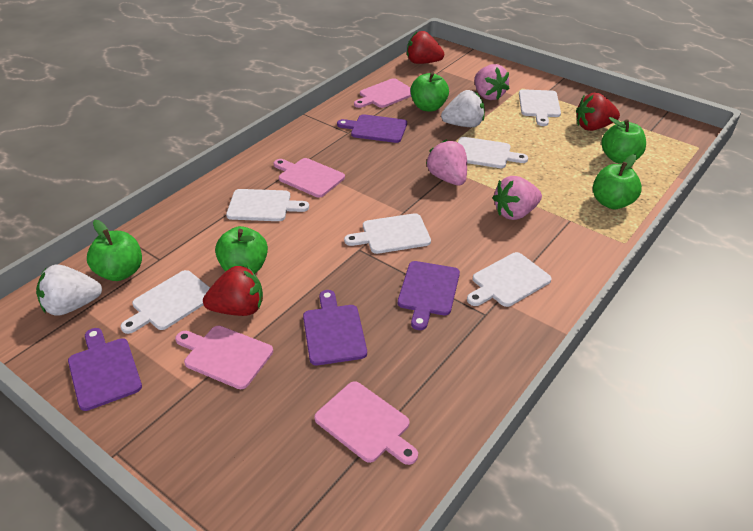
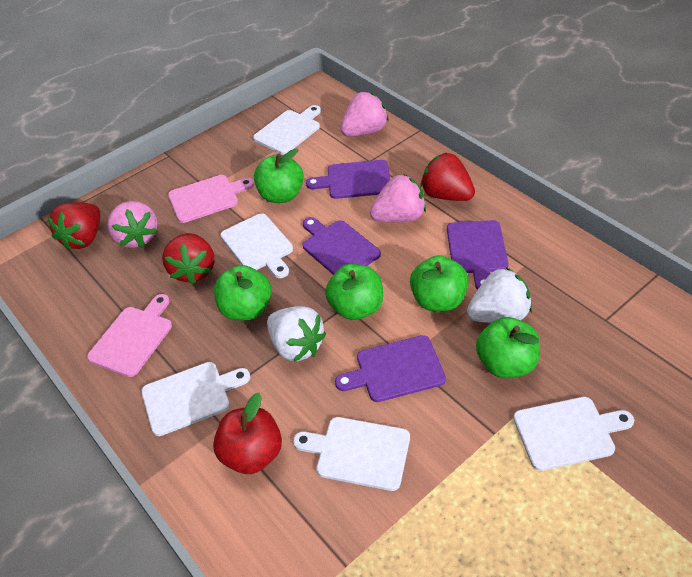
pink cutting board: [175,326,273,389] [274,158,345,197] [314,381,418,465] [354,78,411,108] = 4 -> [87,294,172,377] [168,175,254,223] = 2
red apple: none = 0 -> [213,393,282,474] = 1
white cutting board: [121,270,210,334] [226,189,309,221] [344,213,431,254] [458,137,528,168] [467,252,552,307] [519,89,561,126] = 6 -> [141,362,251,436] [221,213,293,278] [253,105,321,154] [293,417,410,491] [513,397,634,471] = 5

